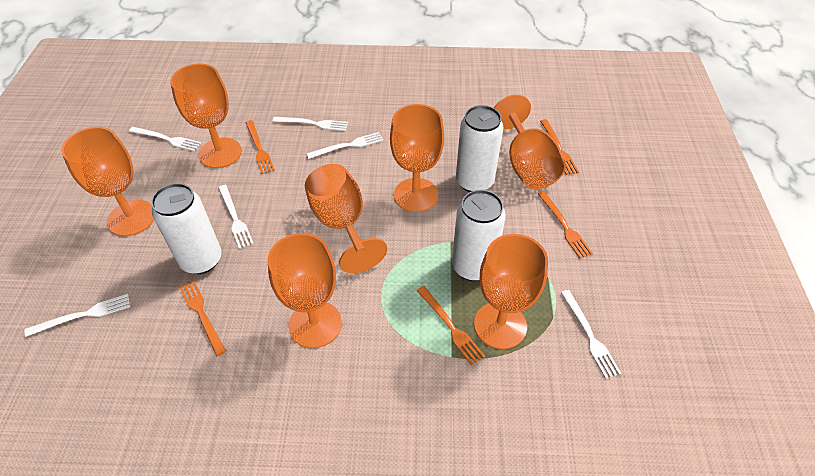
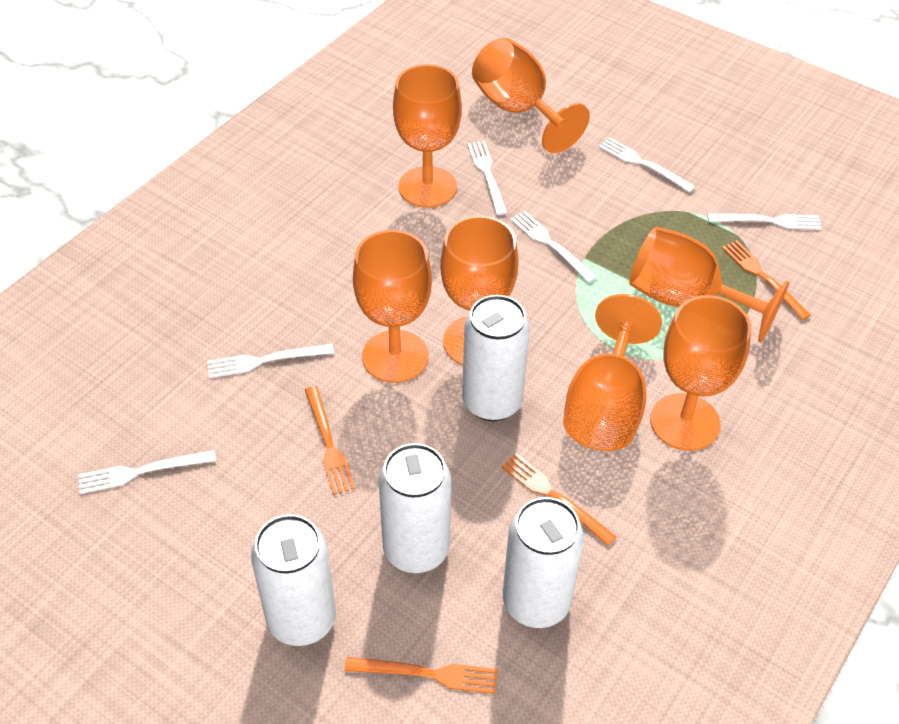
orange fork: [179,279,226,356] [245,120,275,174] [417,286,485,365] [538,191,593,258] [540,119,579,175] = 5 -> [305,386,355,495] [344,657,498,694] [501,453,616,546] [722,240,811,320] = 4
white can: [151,183,222,274] [452,190,506,281] [456,105,503,192] = 3 -> [251,514,336,646] [378,443,451,573] [462,295,530,421] [503,497,584,628] = 4

